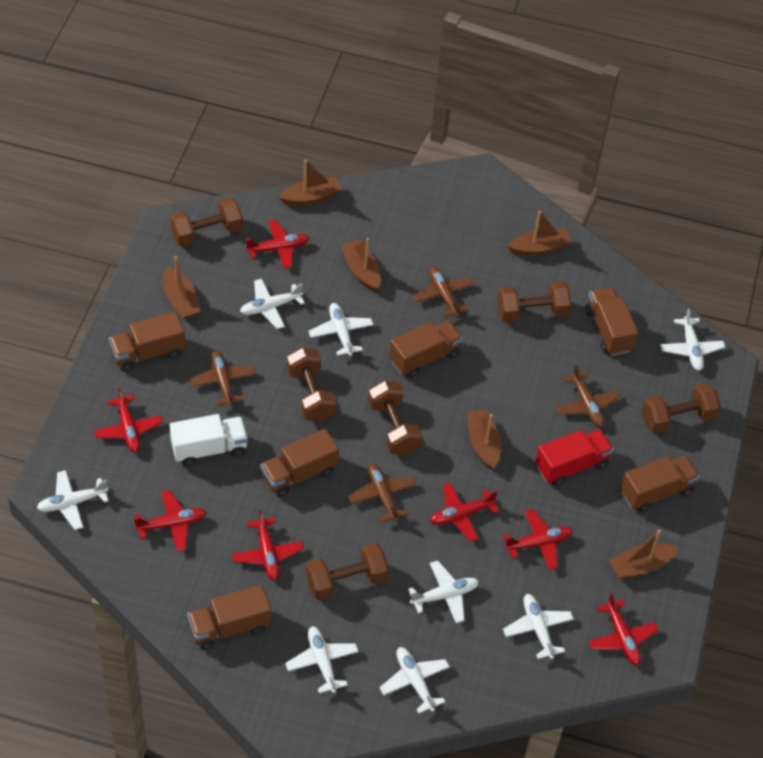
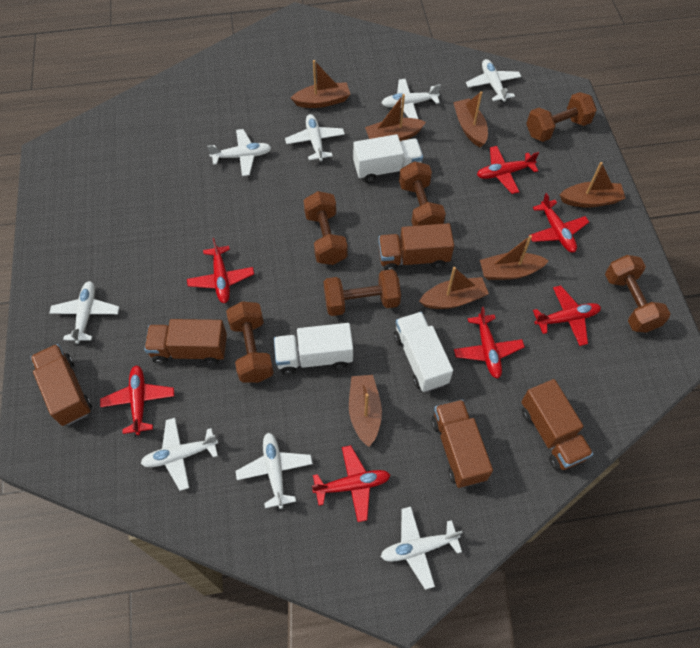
brown boat: [163,256,201,319] [279,160,342,206] [341,238,381,292] [467,409,501,470] [508,211,571,256] [609,529,678,579] = 6 -> [291,60,351,108] [349,375,382,447] [365,94,426,141] [419,267,489,309] [453,91,488,148] [480,235,549,280] [560,162,626,208] = 7
brown plane: [189,351,256,406] [348,463,416,522] [413,267,475,317] [556,365,620,427] = 4 -> none = 0
brown truck: [109,312,185,372] [187,585,271,650] [261,429,339,497] [389,320,463,378] [586,287,638,356] [620,456,700,513] = 6 -> [31,344,92,426] [144,319,227,365] [378,223,454,271] [431,399,493,488] [521,379,593,470] = 5
red truck: [535,429,614,486] = 1 -> none = 0
white truck: [170,414,248,466] = 1 -> [274,323,353,375] [353,134,423,183] [394,312,453,392] = 3

